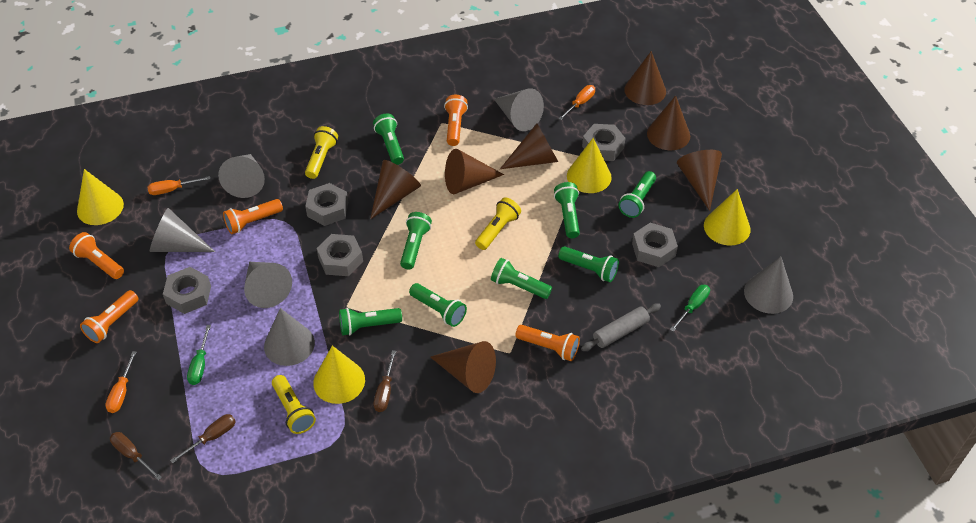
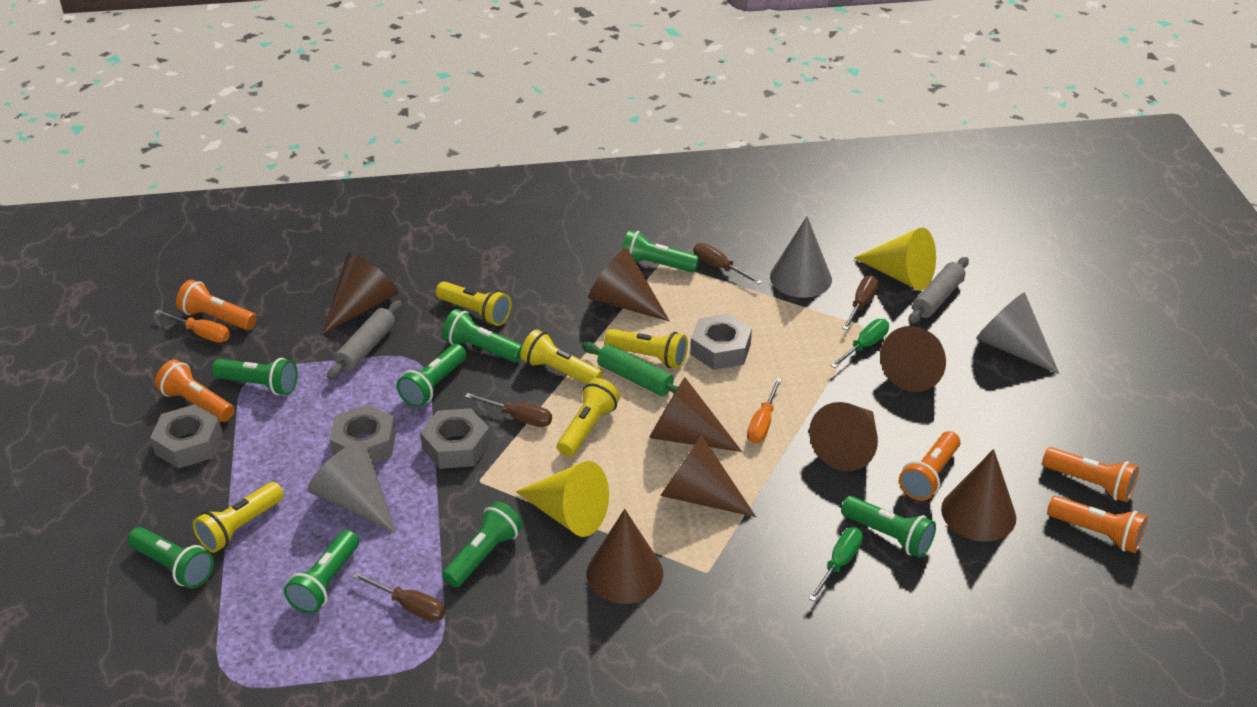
brown cone: [370,160,421,219] [430,341,496,393] [445,149,504,194] [500,123,558,169] [624,51,666,105] [647,95,690,150] [677,150,722,211] = 7 -> [323,253,398,334] [587,509,663,604] [588,248,670,322] [649,378,742,452] [660,435,756,517] [809,402,878,471] [880,326,946,392] [941,449,1016,542] = 8
brown screwdriver: [110,432,162,481] [170,414,236,463] [374,350,396,412] = 3 -> [352,572,446,622] [465,393,552,427] [693,243,762,284] [842,275,878,330] = 4
green rolling pin: none = 0 -> [582,342,679,396] = 1
grey cone: [150,208,215,252] [218,154,265,198] [244,262,292,308] [264,308,315,366] [494,88,544,131] [744,257,793,314] = 6 -> [308,441,396,533] [770,217,832,298] [976,293,1059,374] = 3
grey nut: [163,267,211,314] [305,183,348,226] [316,234,363,276] [582,124,625,161] [632,223,678,267] = 5 -> [150,404,223,468] [330,404,396,464] [420,408,490,469] [691,314,752,370] = 4
grey rolling pin: [581,304,661,351] = 1 -> [327,300,402,380] [909,257,969,324] = 2
orange screwdriver: [106,351,136,413] [147,176,210,195] [558,85,595,120] = 3 -> [154,310,230,343] [747,378,782,444] = 2
yellow cone: [77,169,124,225] [313,346,365,404] [567,138,612,193] [704,189,751,245] = 4 -> [515,461,609,537] [854,227,936,291] = 2
yellow flashlight: [272,375,316,434] [305,126,338,179] [475,197,521,250] = 3 -> [193,482,284,553] [436,281,511,326] [520,329,603,385] [557,378,620,457] [604,329,688,369] = 5

